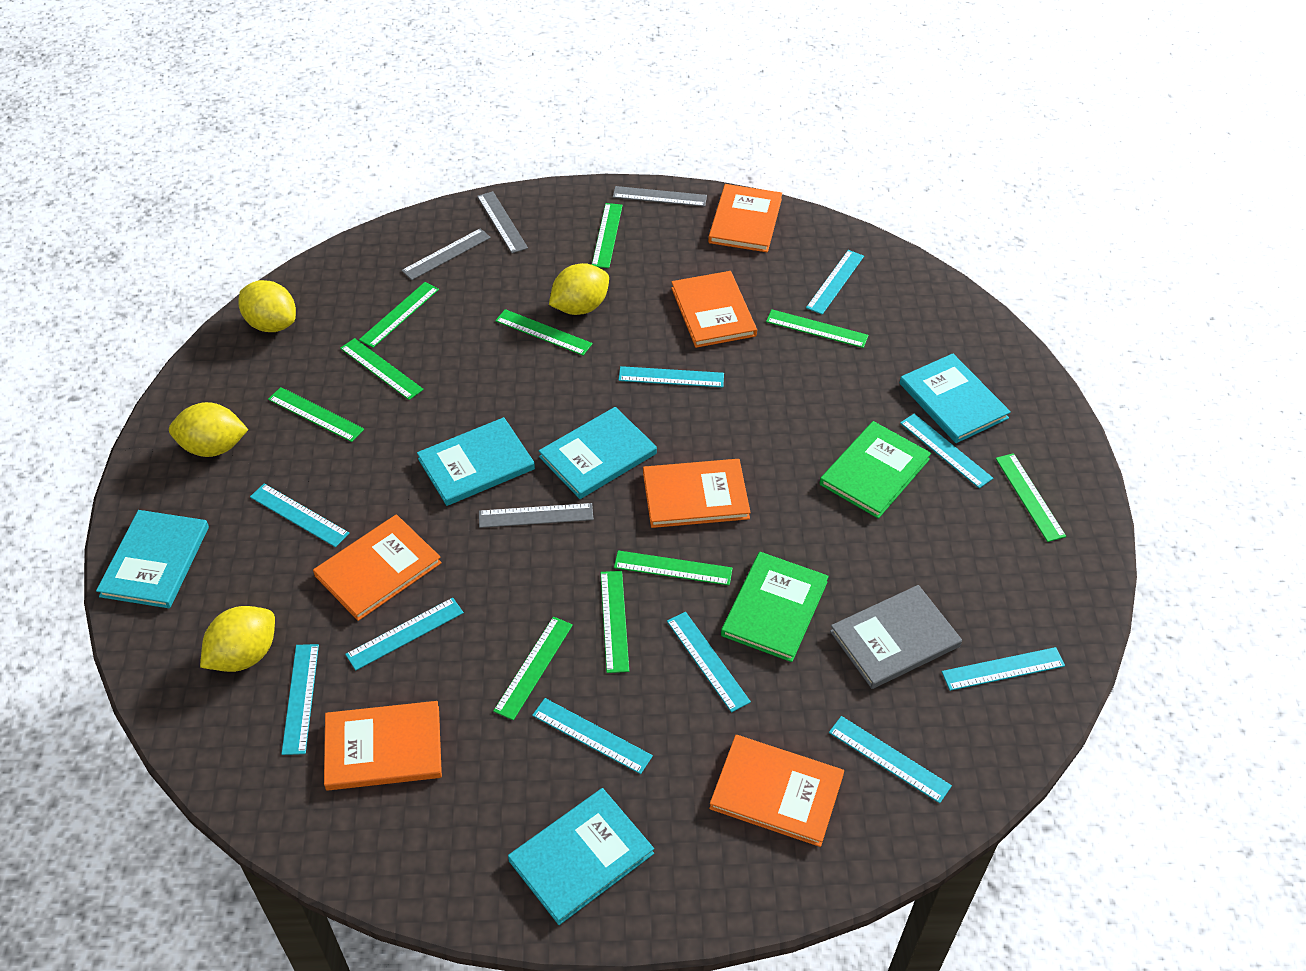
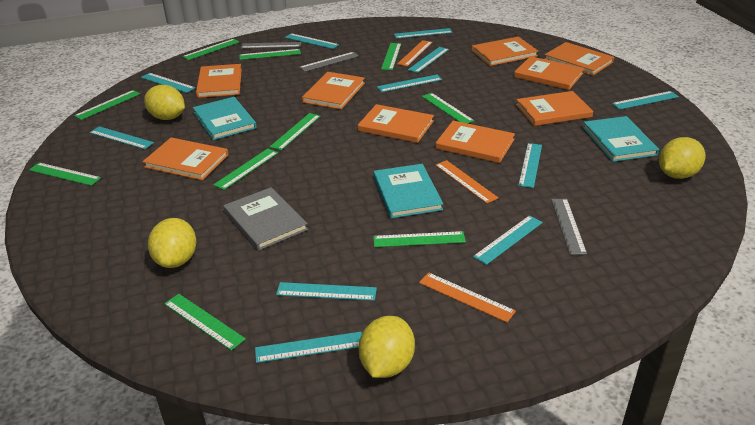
green book: [721,552,829,662] [820,421,931,519] = 2 -> none = 0
grey ruler: [401,228,491,280] [477,191,528,253] [479,503,593,528] [613,186,707,207] = 4 -> [241,42,301,49] [299,52,359,72] [551,199,587,255] = 3
orange book: [313,514,442,621] [324,701,442,791] [643,459,751,528] [671,271,757,348] [708,184,782,252] [709,735,844,847] = 6 -> [143,137,228,180] [196,64,242,98] [302,72,365,109] [358,104,434,143] [436,121,515,163] [471,37,538,66] [514,56,584,90] [516,91,593,126] [545,42,614,76] = 9
orange ruler: none = 0 -> [397,40,432,66] [419,273,516,323] [435,160,498,204] = 3
turquoise book: [96,510,209,608] [417,417,535,506] [508,788,654,925] [539,407,657,499] [899,353,1011,443] = 5 -> [193,97,257,140] [373,164,443,218] [583,116,659,162] = 3
turquoise ruler: [250,484,350,547] [282,644,319,755] [345,598,464,670] [532,698,653,774] [618,366,724,387] [667,612,751,712] [806,250,864,315] [829,716,952,803] [900,414,993,488] [942,647,1065,691] = 10 -> [89,126,154,149] [141,73,195,93] [255,332,362,363] [276,282,377,301] [285,33,339,49] [377,75,442,92] [394,28,453,39] [408,47,449,73] [473,215,543,265] [518,143,542,188] [612,91,679,110] = 11

